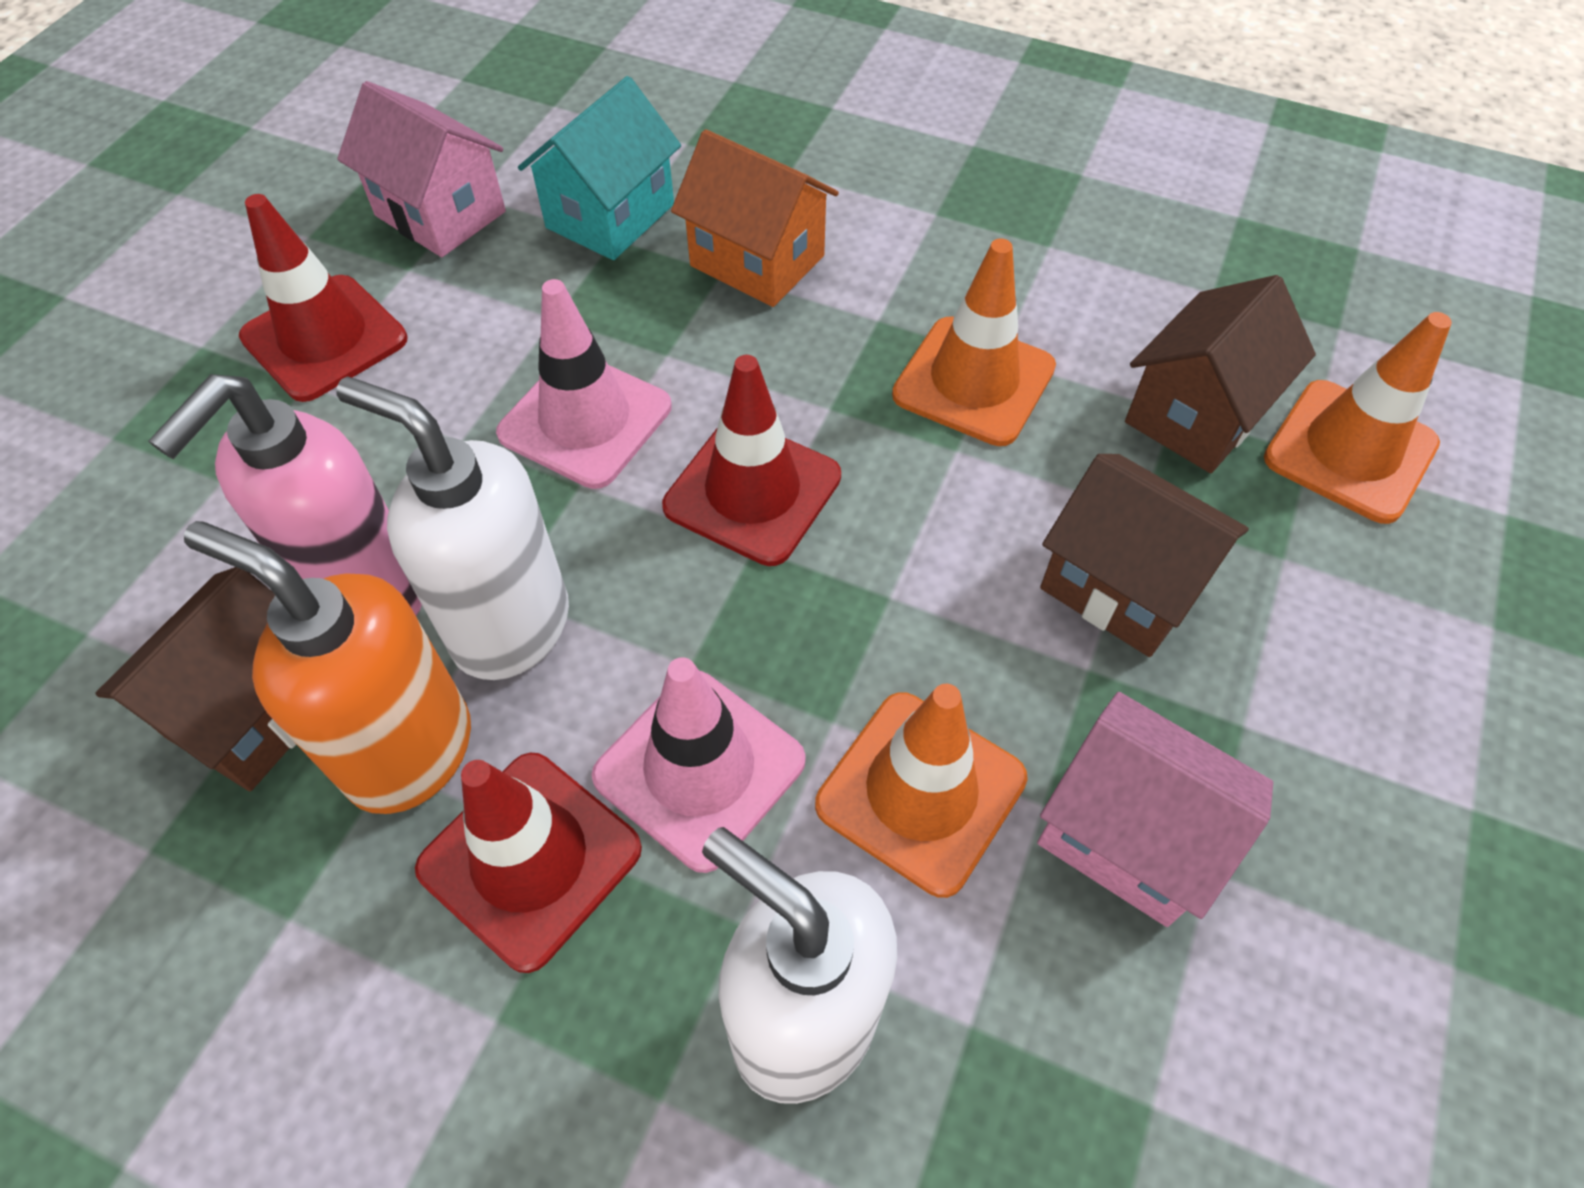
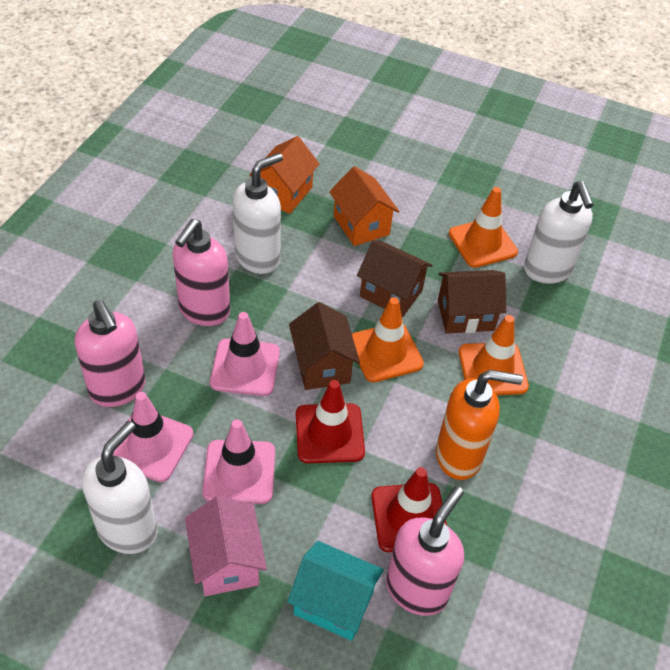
orange house: [671,129,839,307] = 1 -> [250,136,319,214] [329,166,400,246] = 2
pink house: [337,81,506,257] [1037,692,1273,927] = 2 -> [185,495,267,596] = 1
pink soap dispenser: [149,374,422,615] = 1 -> [75,300,145,407] [172,219,230,326] [386,486,464,616] = 3
pink traffic cone: [496,279,672,489] [592,657,806,873] = 2 -> [113,392,194,482] [203,419,275,504] [210,312,280,396] = 3
red traffic cone: [239,194,407,402] [415,752,642,973] [662,355,841,566] = 3 -> [296,380,365,463] [371,467,447,552] = 2
white soap dispenser: [337,376,569,680] [702,827,897,1104] = 2 -> [82,421,158,554] [233,153,283,274] [524,181,594,284] = 3

